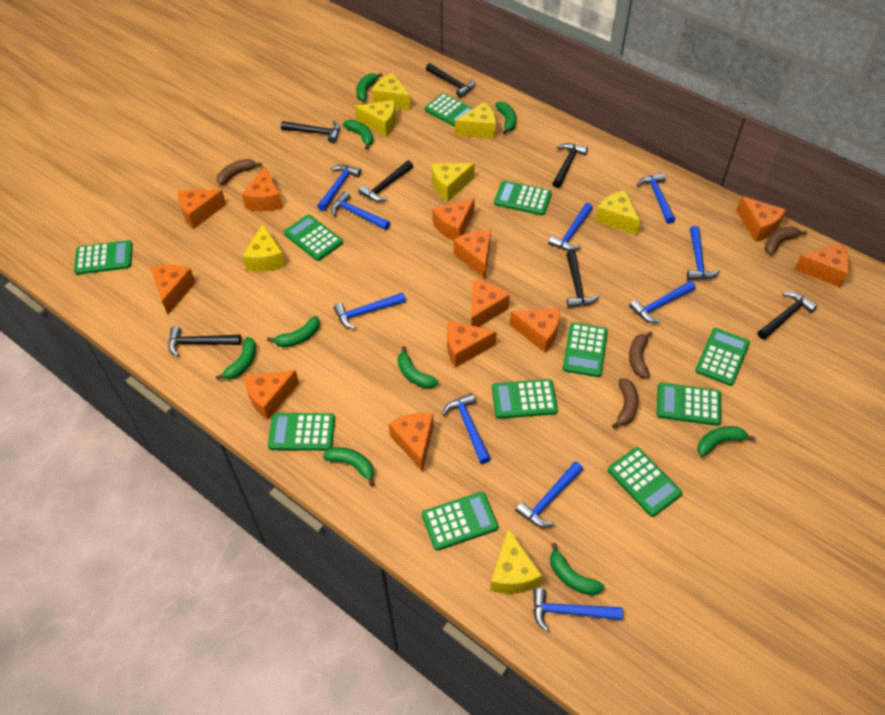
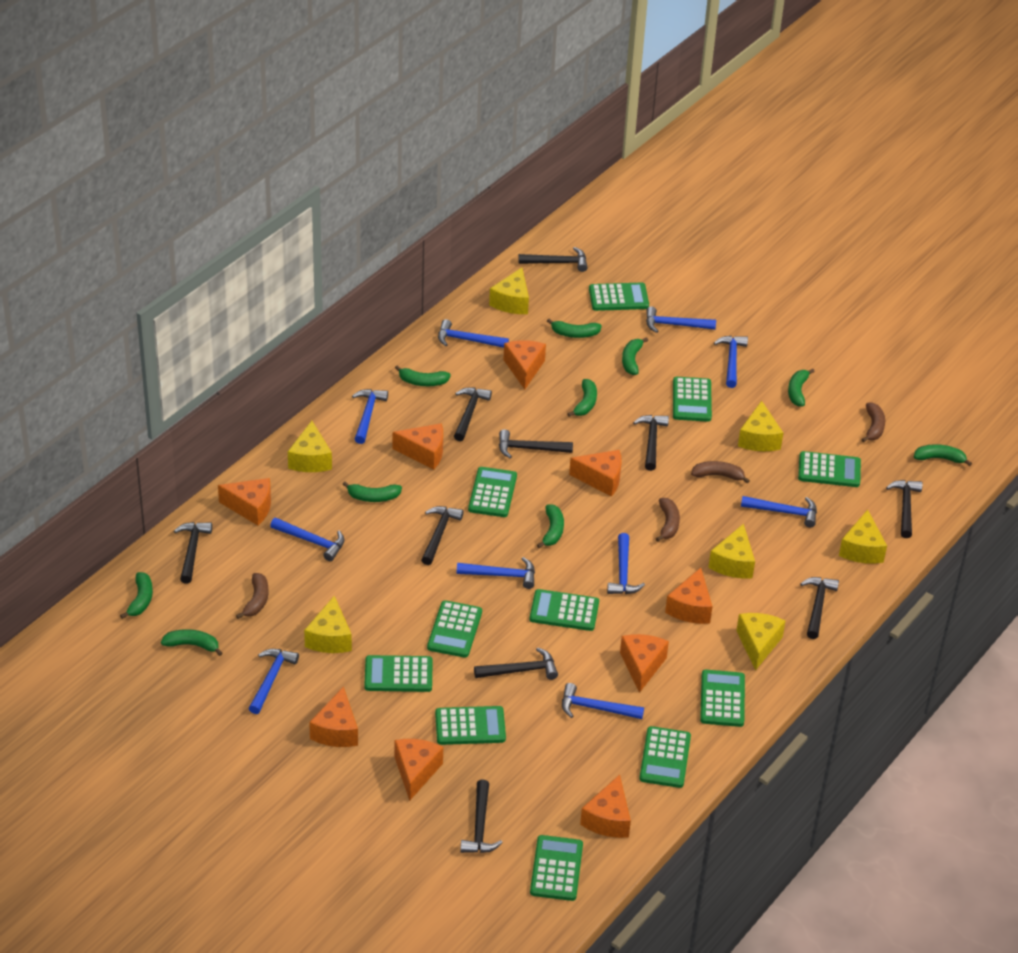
black hammer: [168,326,241,357] [281,120,340,143] [358,160,413,202] [426,63,475,98] [552,143,588,188] [566,250,600,308] [758,292,817,340] = 7 -> [174,522,212,584] [421,506,463,565] [454,388,492,441] [460,779,503,853] [474,647,558,680] [499,429,573,458] [518,247,588,272] [633,415,669,471] [800,577,839,639] [886,480,923,538] = 10
green banana: [216,337,256,380] [267,316,320,347] [323,447,374,486] [343,120,373,150] [356,73,383,101] [397,346,438,389] [495,102,516,134] [550,543,604,595] [697,426,755,457] = 9 -> [120,572,153,619] [161,629,222,656] [342,482,402,502] [395,365,451,386] [537,504,564,548] [547,319,602,338] [567,379,597,417] [622,337,648,375] [788,369,815,406] [914,444,972,466] = 10
orange cheese: [150,265,196,314] [178,190,226,229] [242,167,282,211] [244,370,299,420] [389,413,434,472] [433,198,475,241] [447,320,497,368] [454,231,491,279] [471,280,510,327] [510,308,560,353] [736,196,786,242] [794,243,850,287] = 12 -> [218,478,271,525] [309,686,358,747] [393,423,443,470] [394,739,443,801] [503,340,546,389] [569,450,622,497] [580,775,631,838] [620,634,669,693] [665,568,712,624] = 9

